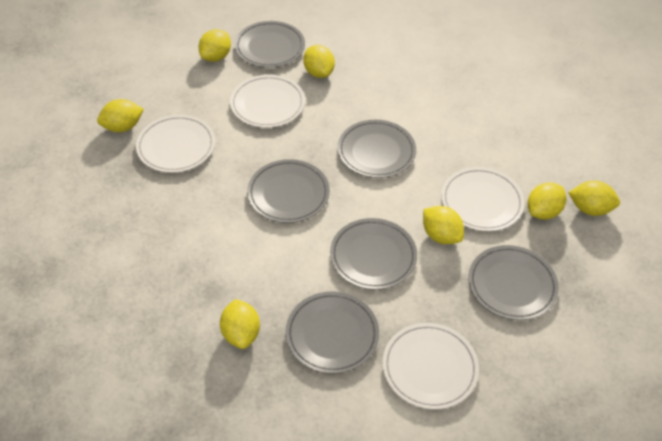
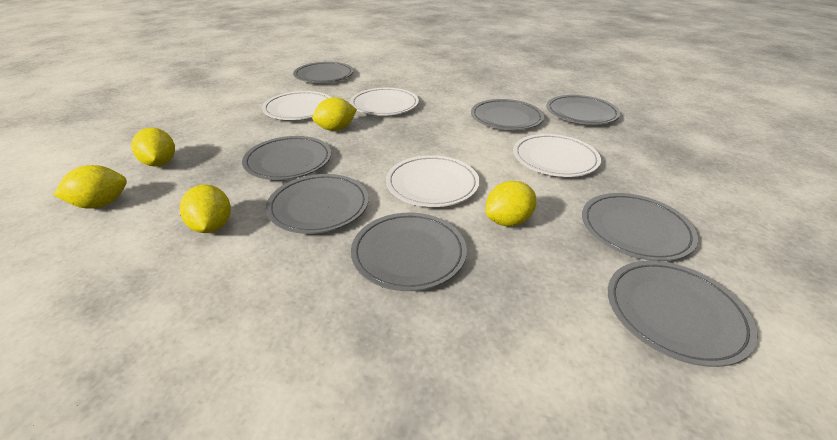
grey plate: [235,21,305,68] [247,159,330,223] [285,292,379,374] [330,218,417,290] [338,120,416,178] [468,245,559,320] = 6 -> [242,136,331,180] [266,174,369,234] [293,62,354,83] [351,213,467,291] [471,99,544,130] [547,95,620,125] [582,193,698,261] [608,261,758,367] = 8
yellow lemon: [97,99,144,132] [199,29,231,62] [220,299,260,349] [303,45,335,78] [423,206,464,244] [528,182,566,220] [568,180,620,216] = 7 -> [54,165,127,209] [131,128,175,167] [180,184,231,233] [312,97,357,131] [485,181,536,226] = 5

